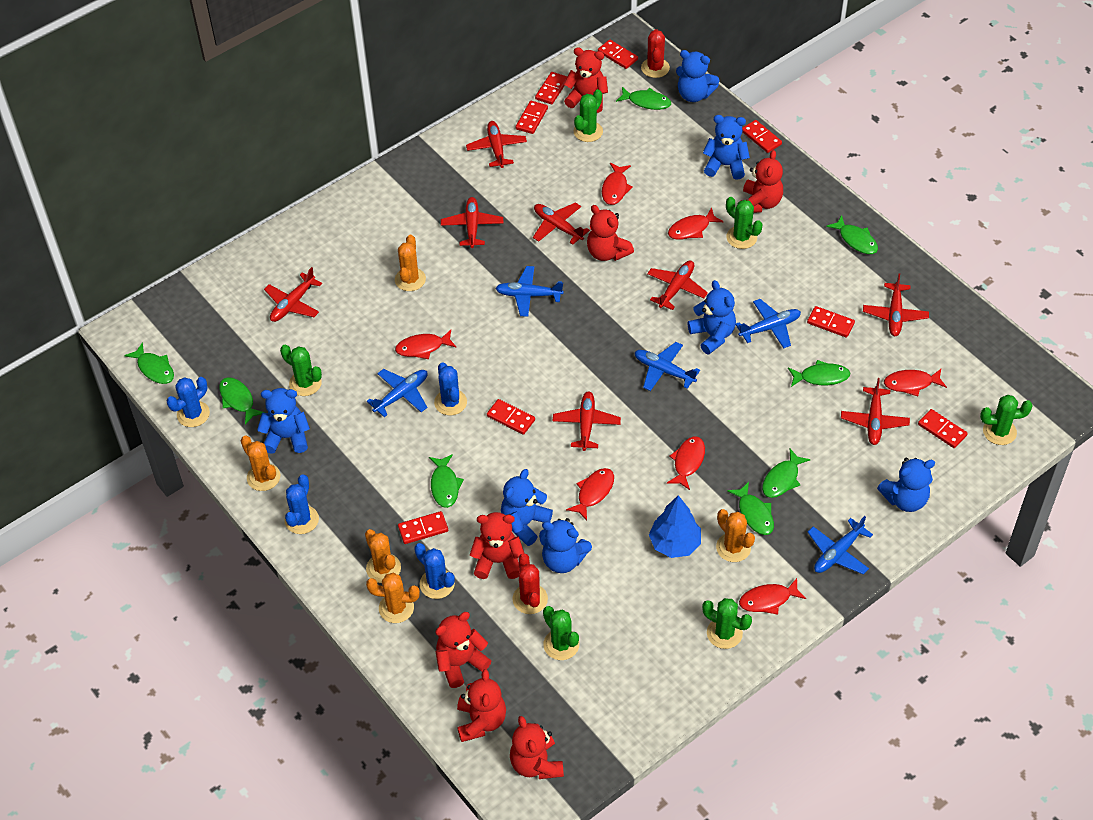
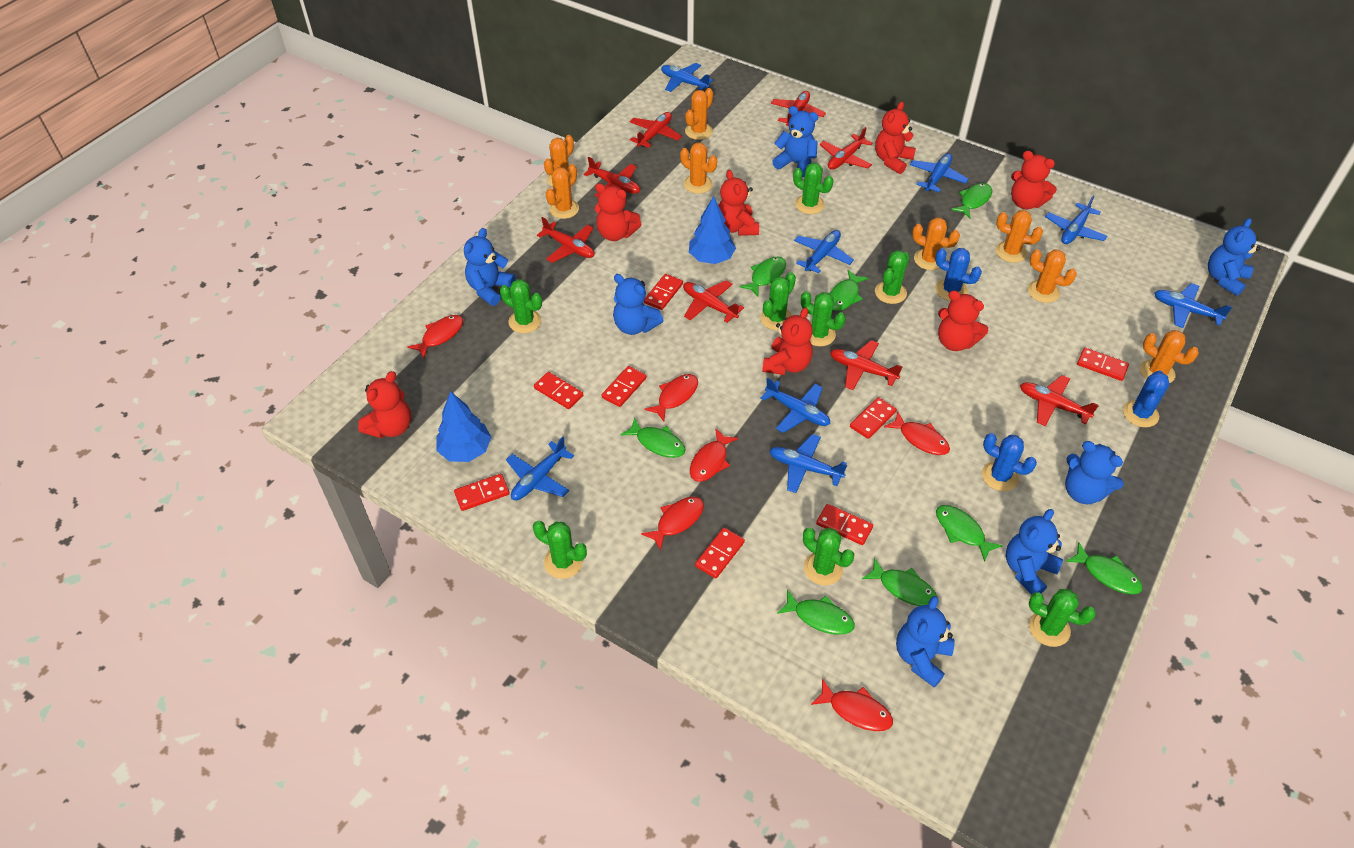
blue cactus: [166,377,210,427] [285,474,319,534] [414,543,455,599] [434,362,467,415] = 4 -> [935,248,982,301] [982,433,1037,491] [1123,371,1170,427] = 3
blue plane: [367,369,427,417] [495,266,564,317] [635,342,700,391] [736,299,801,348] [808,516,873,574] = 5 -> [506,436,574,500] [661,63,713,92] [760,377,830,433] [769,434,847,493] [794,230,854,273] [910,153,969,192] [1045,196,1107,244] [1154,283,1232,328] = 8
blue tree: [649,495,701,558] = 1 -> [436,391,491,462] [689,196,736,264] = 2
green cactus: [280,345,322,396] [543,606,579,660] [574,89,603,142] [702,598,752,649] [726,197,763,249] [980,395,1032,445] = 6 -> [500,279,542,333] [533,521,587,579] [760,272,796,330] [793,163,833,214] [801,291,846,346] [803,528,854,585] [875,250,909,304] [1029,589,1096,647] = 8
orange cactus: [240,435,280,491] [365,529,401,583] [366,573,420,623] [395,235,426,291] [716,509,755,562] = 5 -> [544,135,574,187] [546,164,579,219] [680,142,717,194] [685,88,713,140] [912,217,960,270] [996,210,1043,263] [1028,249,1077,303] [1140,330,1199,383] = 8
red cactus: [512,553,548,614] [641,29,670,78] = 2 -> none = 0
red fish: [395,330,457,359] [566,468,614,521] [602,163,633,205] [667,436,705,490] [668,207,723,240] [739,578,806,614] [884,369,947,396] = 7 -> [407,315,463,358] [641,497,704,551] [644,374,698,421] [690,428,738,482] [811,678,893,731] [884,412,950,455] = 6

